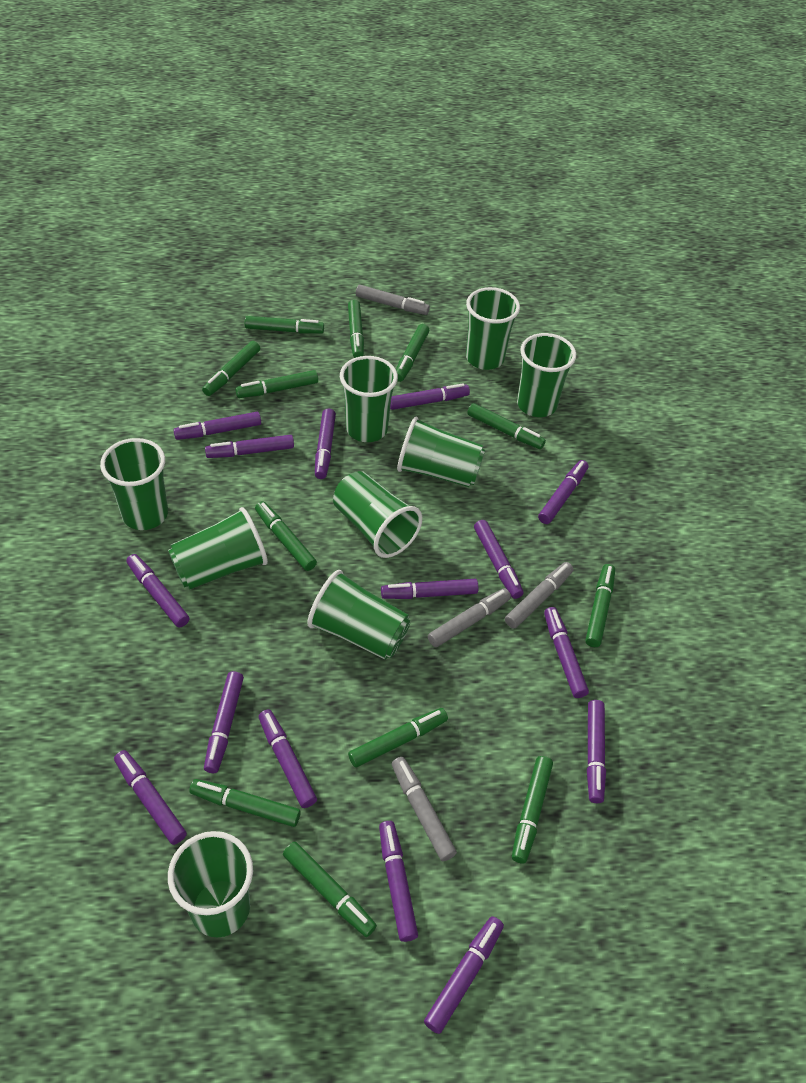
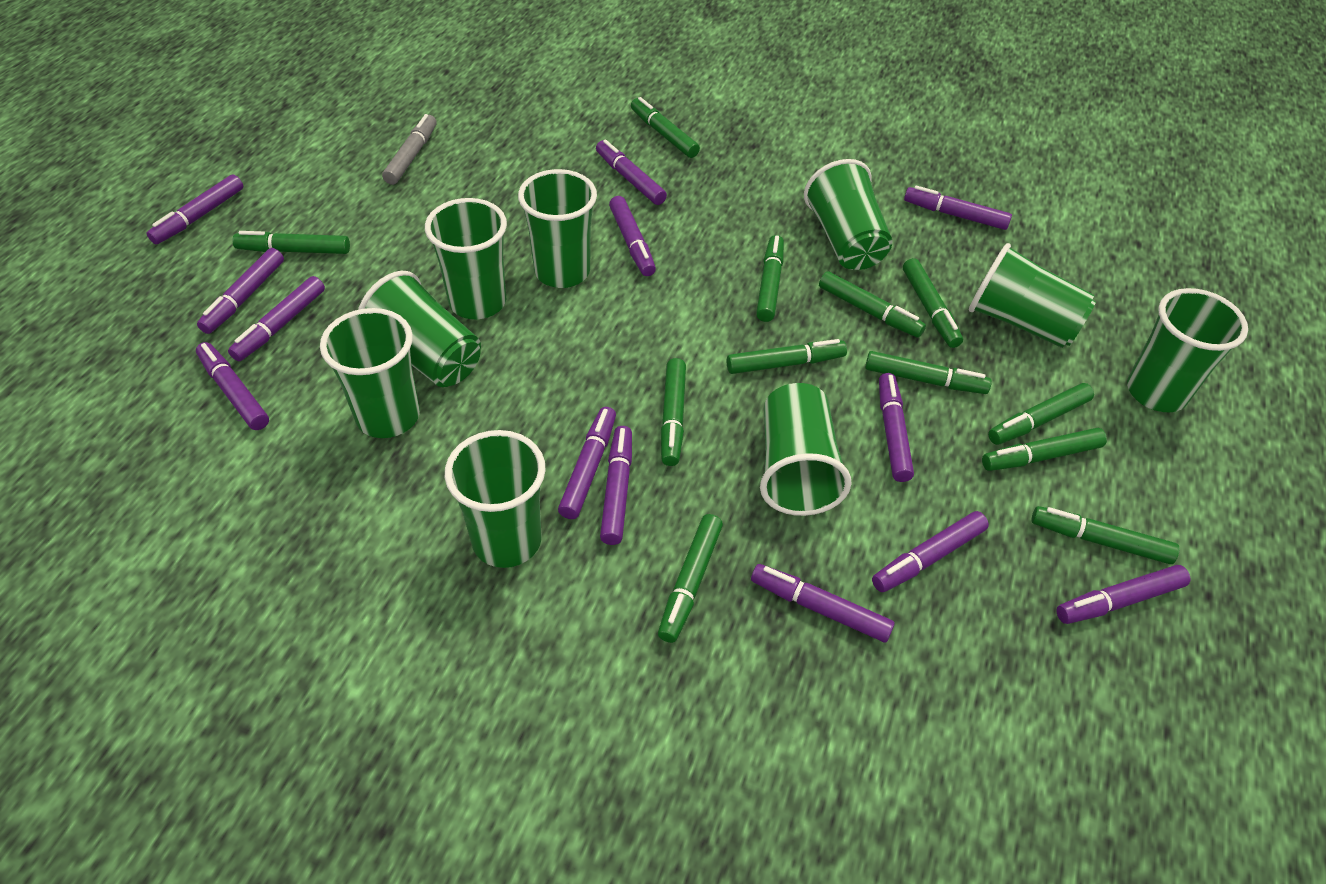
grey marker: [356,285,430,315] [391,757,457,861] [428,588,511,647] [505,562,573,629] = 4 -> [382,114,437,185] = 1
purple marker: [114,750,187,845] [126,554,190,628] [174,412,261,440] [204,671,244,773] [205,435,294,458] [259,709,317,808] [315,409,336,479] [379,821,418,942] [381,579,479,599] [390,383,470,410] [424,916,504,1034] [474,520,524,599] [538,460,589,524] [544,607,589,698] [587,700,606,803] = 15 -> [147,174,243,244] [196,342,269,430] [197,248,284,334] [228,276,325,361] [558,407,616,519] [596,140,667,205] [600,426,632,545] [609,196,656,276] [751,564,895,643] [872,511,989,592] [879,373,914,482] [904,185,1012,230] [1056,565,1190,624] = 13

